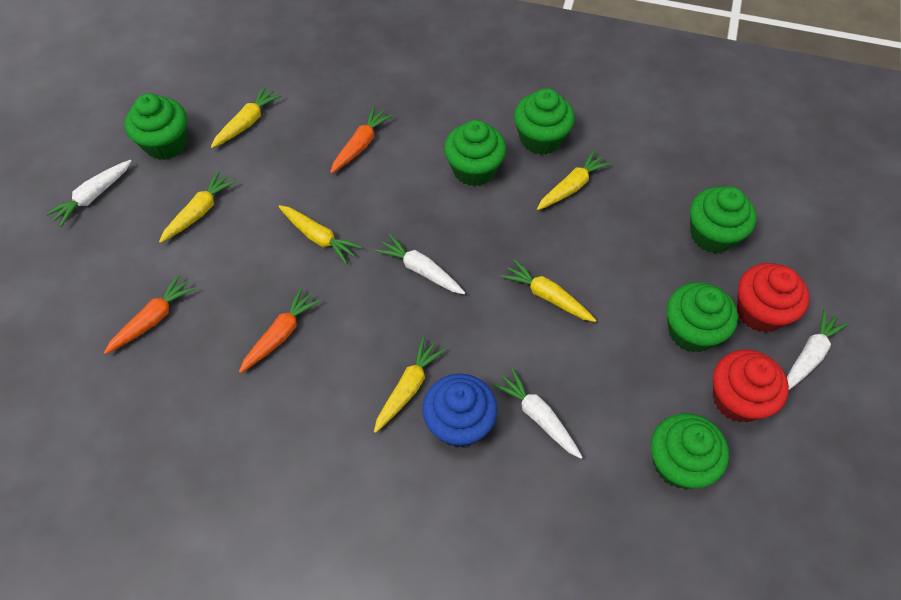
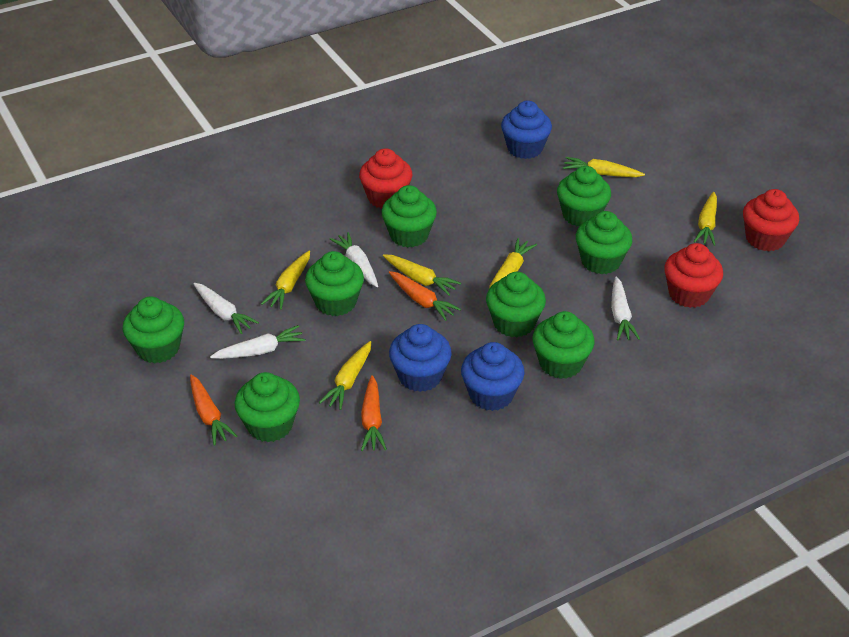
blue cupcake: [422,373,498,447] = 1 -> [389,324,452,392] [461,342,525,411] [501,101,552,159] = 3
green cupcake: [125,93,187,160] [444,120,506,186] [514,88,575,155] [651,413,729,489] [666,282,738,352] [690,186,757,253] = 6 -> [123,297,184,364] [235,372,300,442] [305,251,364,316] [381,185,437,247] [486,272,546,338] [533,311,595,379] [557,166,611,226] [576,211,632,274] = 8
red cupcake: [713,349,789,423] [737,263,809,333] = 2 -> [359,148,413,209] [664,243,723,308] [743,189,799,251] = 3

